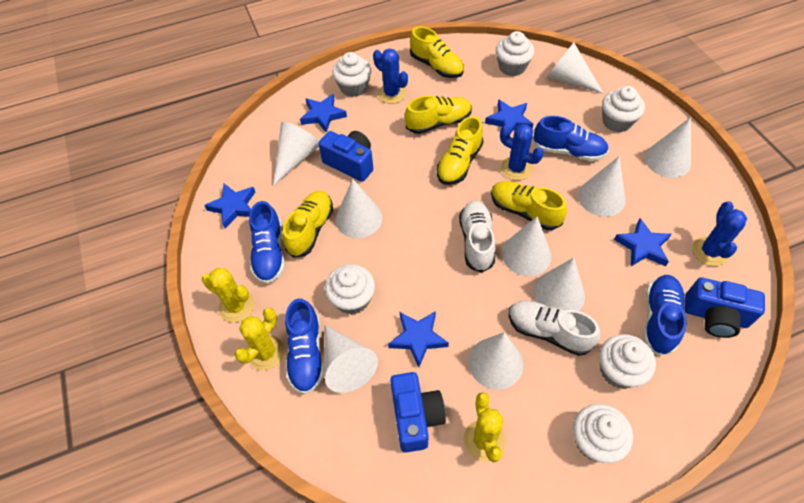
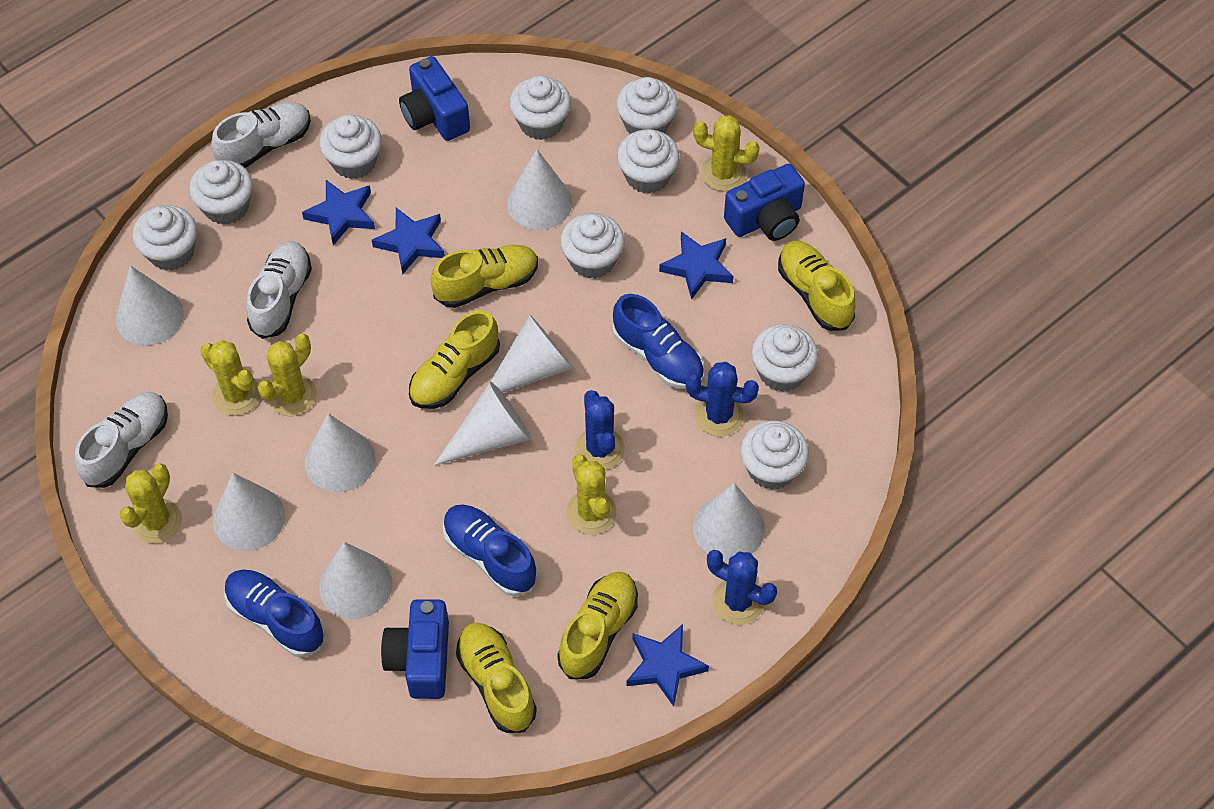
blue shoe: [249,201,285,284] [285,298,324,394] [533,116,609,161] [644,275,687,356] = 4 -> [224,569,325,657] [443,504,538,596] [612,294,704,389] = 3
blue star: [204,184,255,229] [300,94,347,133] [388,311,449,367] [485,99,533,134] [614,218,671,267] = 5 -> [302,180,375,246] [372,208,445,274] [626,624,709,706] [659,231,733,300] = 4
white cone: [273,122,319,186] [325,325,378,393] [336,179,382,238] [468,332,523,390] [502,216,551,276] [533,257,585,311] [547,43,603,93] [578,156,626,217] [645,117,691,178] = 9 -> [115,265,184,345] [213,473,285,551] [305,413,375,492] [319,542,392,619] [434,382,532,465] [489,315,574,393] [507,149,572,230] [693,483,765,561] = 8
white cupcake: [325,264,375,315] [332,52,372,97] [496,31,535,76] [573,404,633,463] [599,334,656,389] [602,86,645,132] = 6 -> [133,205,197,271] [189,160,253,225] [319,115,382,179] [510,76,571,140] [560,213,624,279] [616,77,678,134] [617,129,680,194] [740,421,809,490] [751,324,818,392] = 9
white shoe: [459,201,495,273] [508,301,600,356] = 2 -> [75,392,168,488] [211,102,311,168] [246,241,312,339] = 3
yellow cactus: [202,268,254,322] [234,308,285,371] [463,392,505,462] = 3 -> [119,463,182,544] [200,340,260,416] [258,334,317,416] [566,455,617,535] [693,115,760,191] = 5

